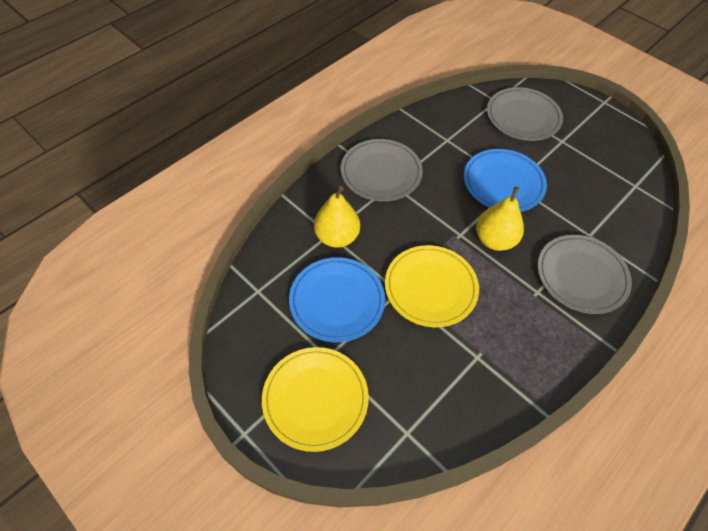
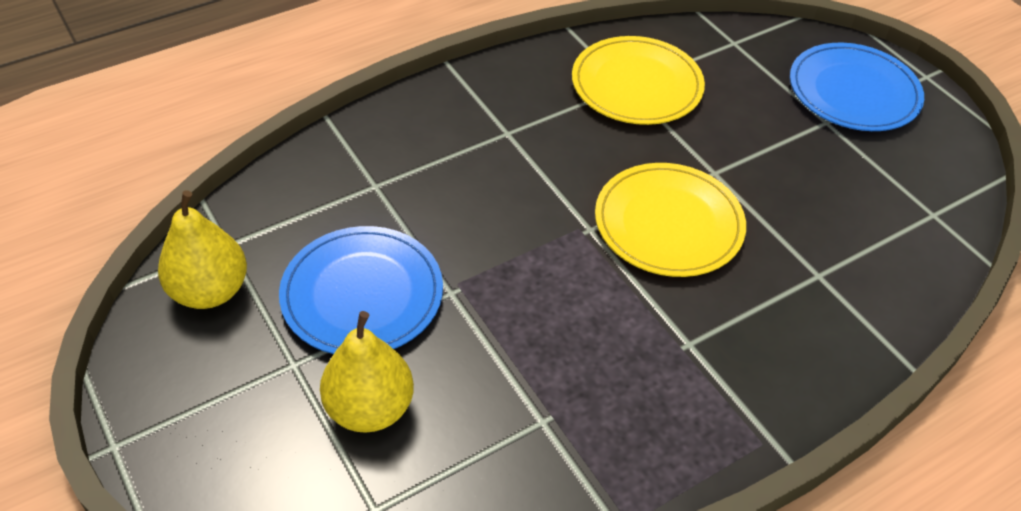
grey plate: [341,139,423,201] [487,87,563,141] [538,235,632,314] = 3 -> none = 0

